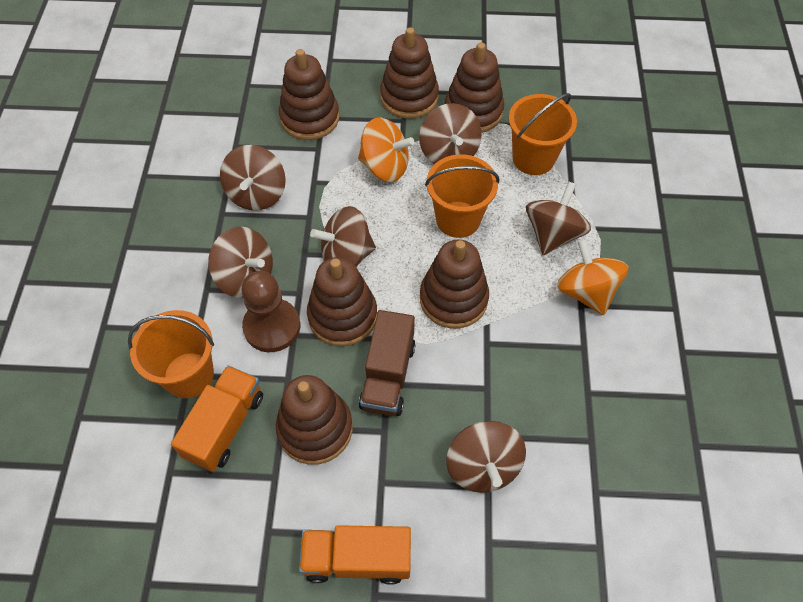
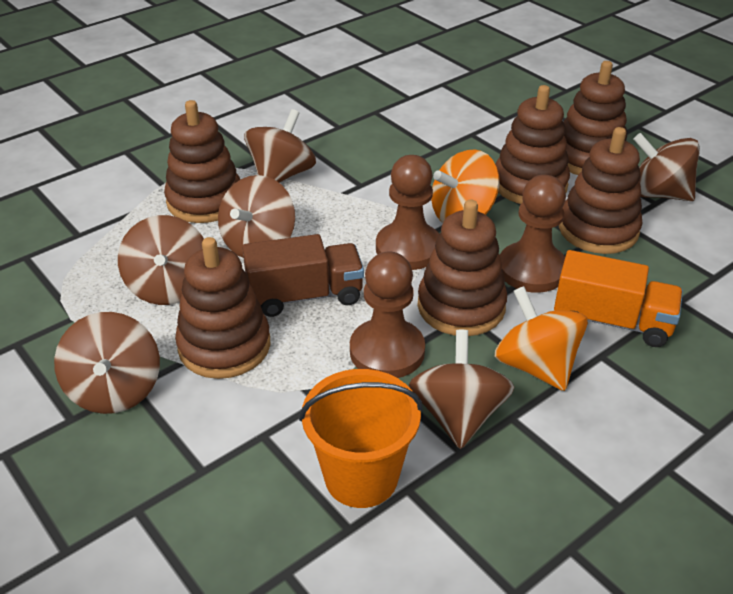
brown pawn: [241,271,300,352] = 1 -> [350,251,425,378] [376,155,439,270] [500,175,566,293] = 3
orange bucket: [128,310,214,398] [425,154,499,238] [509,93,577,175] = 3 -> [299,369,423,508] = 1
orange truck: [171,365,263,472] [299,525,411,585] = 2 -> [554,250,683,347] = 1

